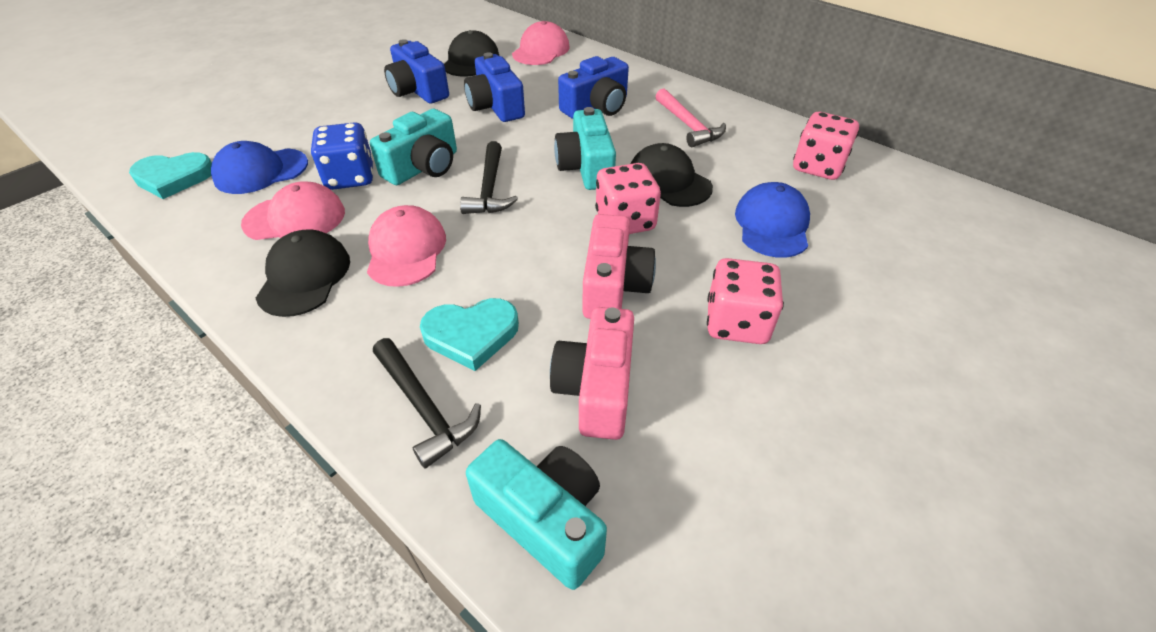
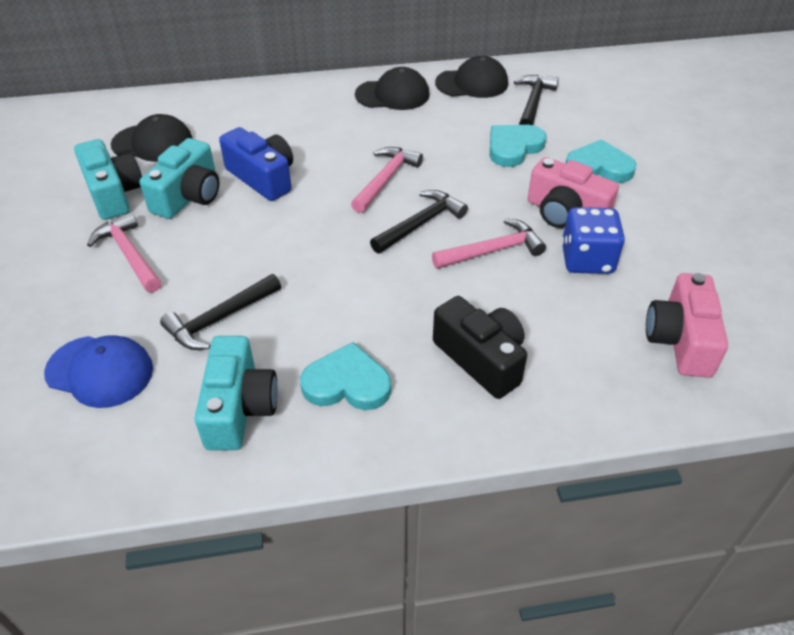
black camera: none = 0 -> [433,296,527,399] = 1
black hammer: [373,338,481,468] [460,141,518,214] = 2 -> [160,274,281,350] [370,190,468,254] [514,75,559,125] = 3
blue camera: [384,39,449,104] [464,52,525,122] [558,56,629,119] = 3 -> [219,127,293,201] = 1
blue cap: [211,141,308,194] [735,182,810,258] = 2 -> [44,335,153,408] = 1
pink cap: [241,182,345,240] [367,205,446,287] [512,21,570,65] = 3 -> none = 0
pink dice: [595,163,661,234] [707,258,784,344] [793,112,859,180] = 3 -> none = 0
pink hammer: [655,88,726,147] = 1 -> [87,212,161,293] [351,147,423,213] [432,218,546,269] = 3
turquoise heart: [129,152,212,199] [420,298,519,371] = 2 -> [300,342,391,410] [490,125,547,167] [565,139,637,183] = 3

